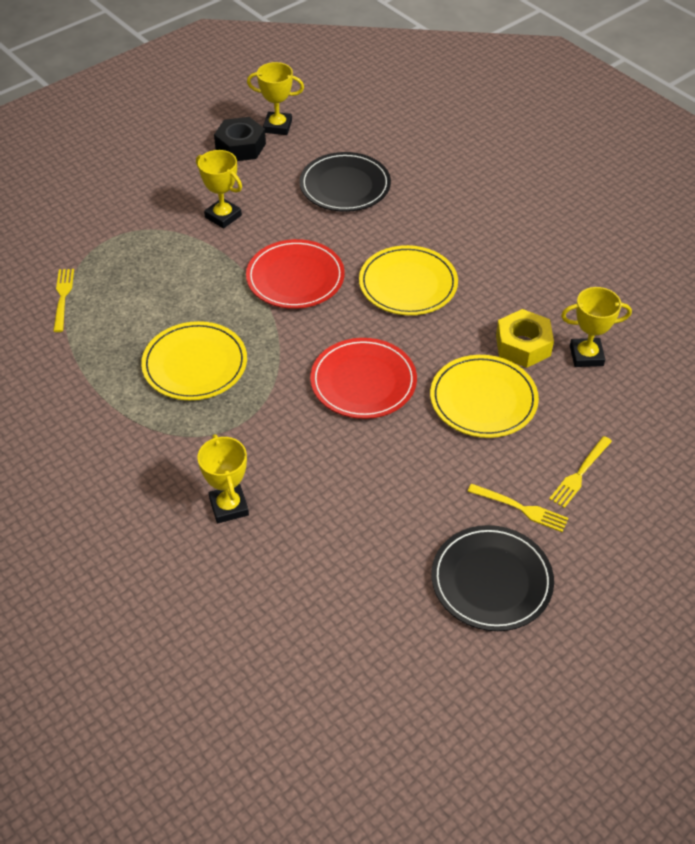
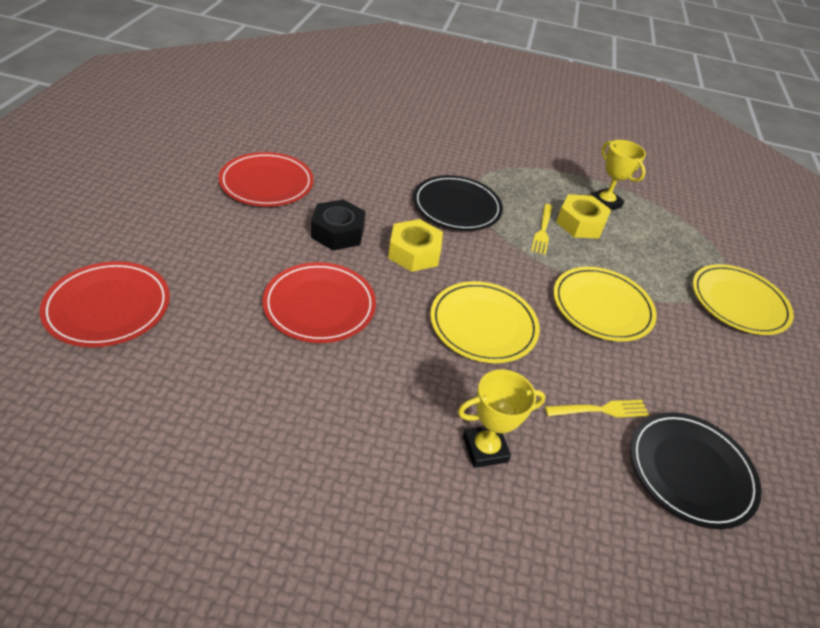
red plate: [246,239,345,309] [310,338,417,419] = 2 -> [40,261,170,347] [219,152,313,207] [262,262,376,343] = 3
yellow fork: [54,269,74,332] [467,484,569,532] [549,436,612,508] = 3 -> [531,204,553,255] [545,400,649,417] = 2
yellow nut: [496,309,554,368] = 1 -> [388,219,443,272] [556,194,611,239] = 2
yellow trophy: [196,150,242,229] [197,434,249,523] [247,62,304,135] [561,287,632,367] = 4 -> [458,369,546,468] [590,140,646,211] = 2

